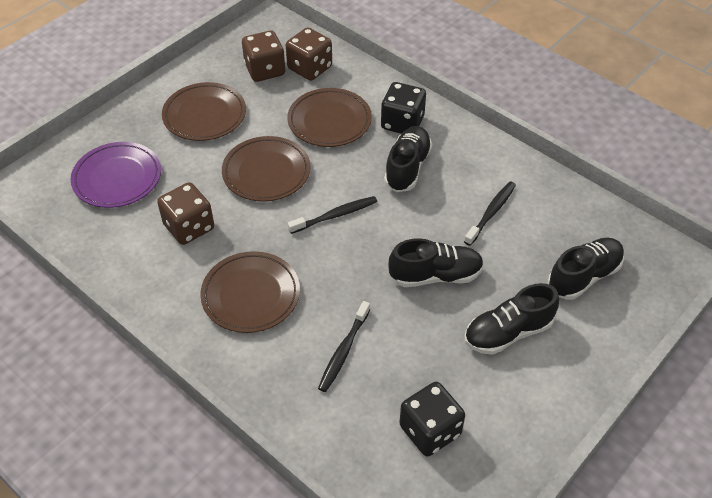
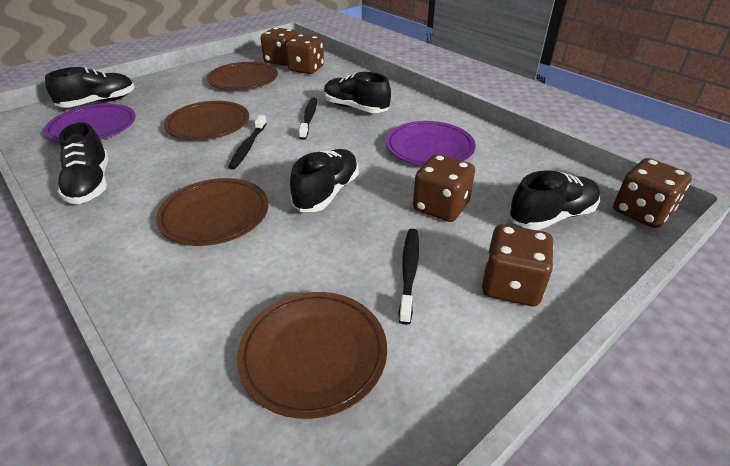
black dice: [381,82,426,134] [399,382,465,457] = 2 -> none = 0
black shoe: [384,126,432,192] [388,238,484,287] [464,283,559,355] [548,238,624,300] = 4 -> [45,67,135,108] [57,122,109,204] [290,149,359,212] [324,72,391,113] [509,170,600,230] = 5
brown dice: [157,182,214,245] [242,31,285,82] [286,27,332,81] = 3 -> [261,27,297,66] [285,34,324,74] [413,154,475,222] [482,224,554,306] [613,158,692,228] = 5
purple plate: [71,142,161,208] = 1 -> [44,104,136,143] [386,121,476,166] = 2

